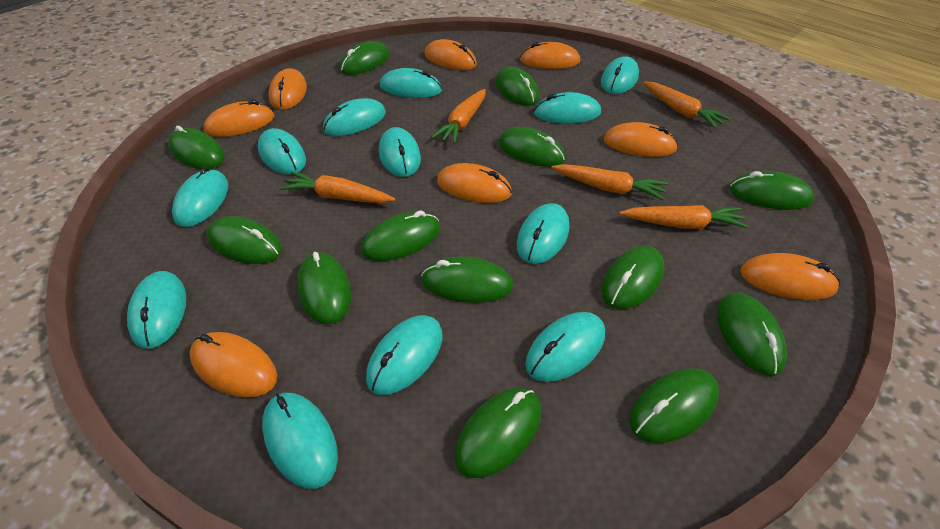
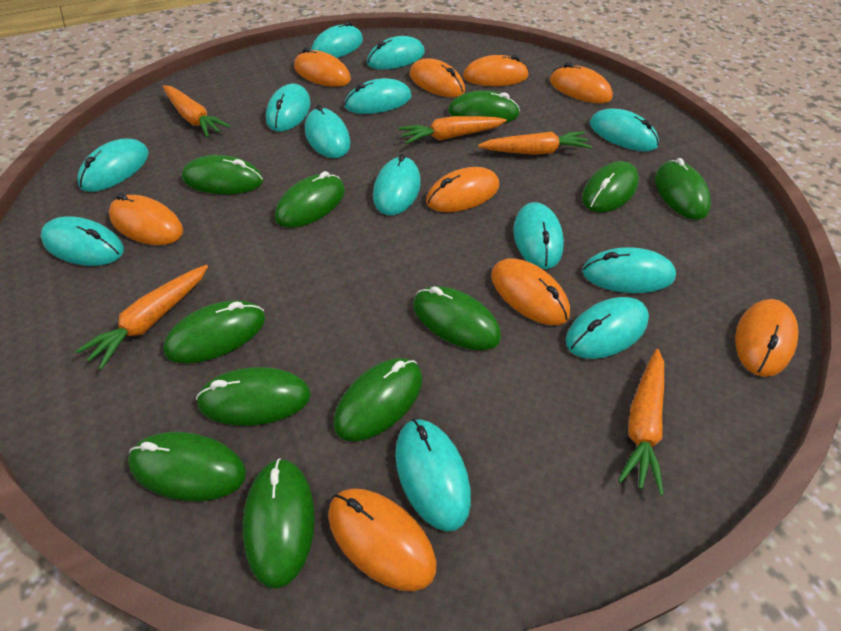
green mouse: [168,126,225,169] [207,216,282,264] [297,252,351,324] [339,41,390,75] [361,210,441,261] [421,256,513,303] [454,388,541,478] [495,67,540,106] [499,127,565,167] [602,246,664,309] [629,368,719,443] [717,292,787,376] [730,171,814,210] = 13 -> [128,432,246,501] [163,300,265,363] [182,155,263,194] [196,367,311,425] [243,458,315,589] [275,171,345,228] [333,358,422,441] [413,286,501,350] [448,90,520,123] [582,161,639,212] [655,158,711,220] = 11
orange mouse: [190,332,277,397] [204,100,274,137] [269,68,307,110] [425,39,477,70] [437,163,512,203] [520,42,580,69] [604,122,678,157] [740,253,840,300] = 8 -> [109,193,183,245] [294,47,351,87] [328,488,436,591] [410,59,465,97] [426,167,499,212] [463,55,529,86] [491,258,570,325] [550,62,613,103] [735,299,799,377] = 9
turquoise mouse: [127,271,186,349] [172,167,228,227] [258,128,306,174] [262,393,338,489] [323,98,386,136] [366,315,442,395] [379,127,421,177] [380,68,442,98] [517,203,569,264] [525,312,605,382] [534,92,601,123] [601,56,639,94] = 12 -> [40,216,124,266] [77,138,149,192] [266,84,311,132] [305,104,350,158] [311,21,363,58] [344,78,412,114] [367,36,425,70] [373,154,421,215] [395,419,471,532] [513,202,564,269] [566,297,649,359] [582,247,676,293] [590,108,659,151] = 13

